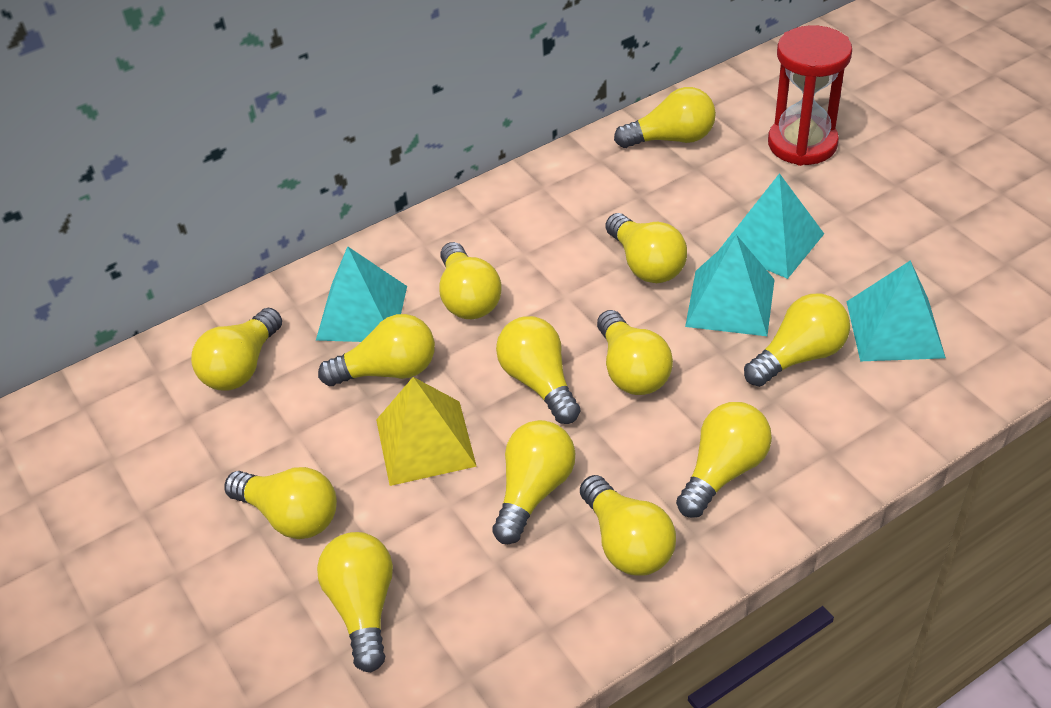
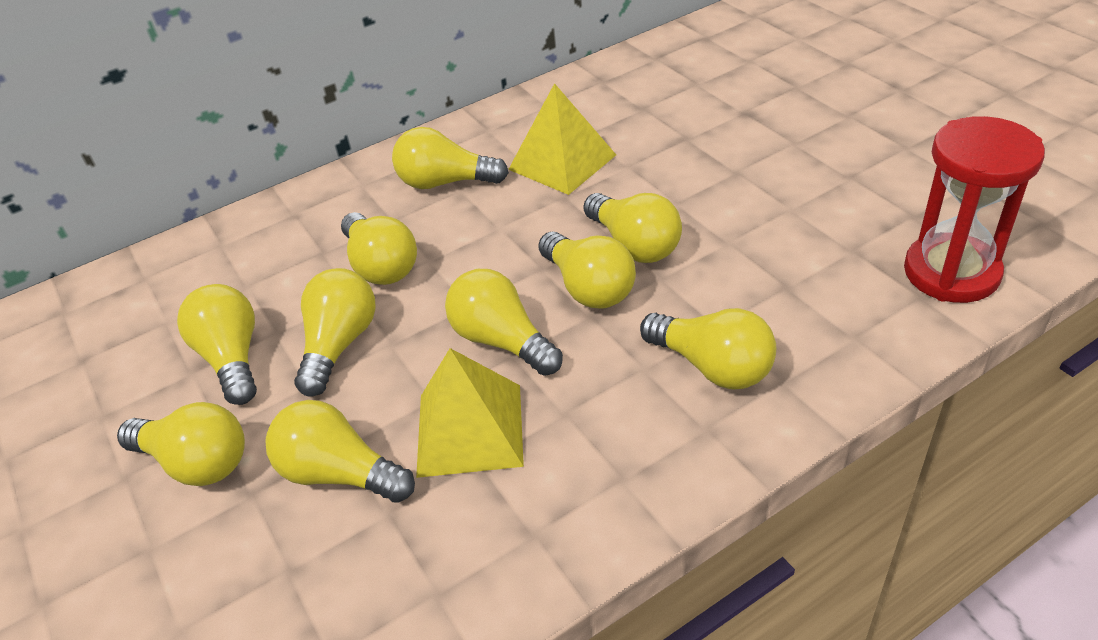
turquoise pyramid: [316,246,407,342] [685,235,775,336] [719,173,824,279] [847,260,946,361] = 4 -> none = 0
yellow light bulb: [191,308,282,391] [224,467,337,539] [317,532,393,672] [318,314,435,386] [439,242,502,319] [492,420,575,544] [496,316,580,424] [580,475,676,576] [597,310,673,395] [605,213,687,283] [614,87,716,148] [676,402,772,518] [744,293,850,387] = 13 -> [117,402,245,486] [177,284,257,405] [265,400,415,503] [294,268,375,397] [341,212,417,285] [392,127,509,189] [445,269,563,376] [538,231,636,309] [583,193,682,263] [640,308,776,390] = 10
yellow pyramid: [376,377,477,486] = 1 -> [416,348,524,478] [508,83,616,195] = 2

